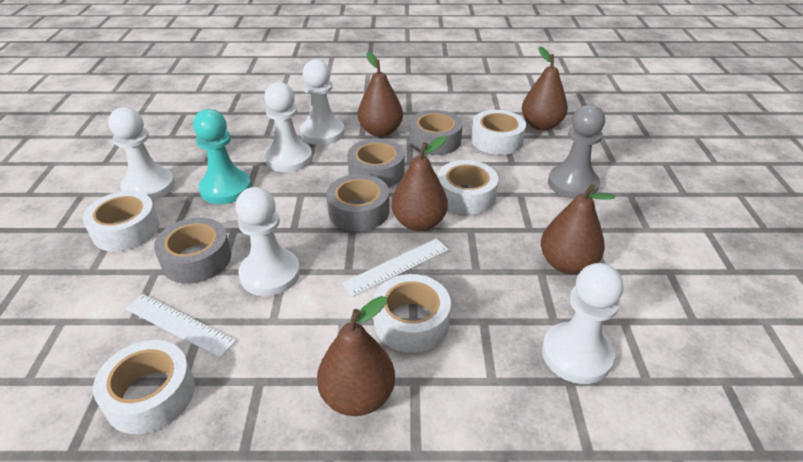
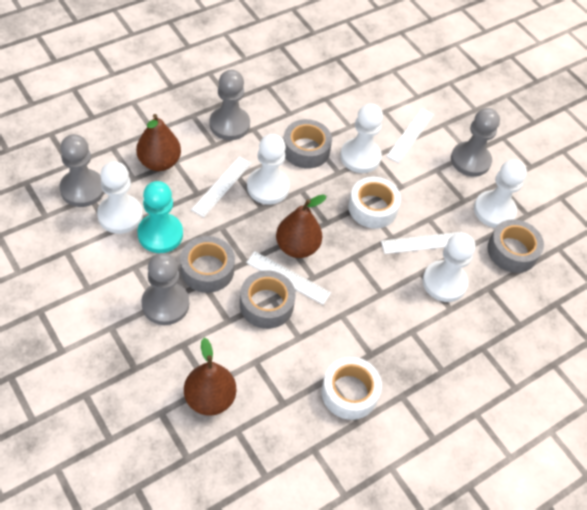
brown pear: [317,296,395,416] [358,52,403,137] [391,136,448,231] [522,46,568,131] [541,184,615,274] = 5 -> [136,114,181,171] [184,338,236,416] [276,194,326,258] = 3
grey pawn: [548,105,605,199] = 1 -> [59,134,104,207] [141,253,189,325] [210,70,250,140] [451,108,500,176] = 4
white ruler: [125,294,237,358] [342,238,449,297] = 2 -> [191,156,252,217] [246,251,331,305] [381,232,462,254] [386,109,434,163] = 4
white tape: [83,191,160,251] [93,340,195,434] [373,274,451,353] [438,160,498,214] [471,110,526,155] = 5 -> [321,357,382,420] [348,177,401,229] = 2

